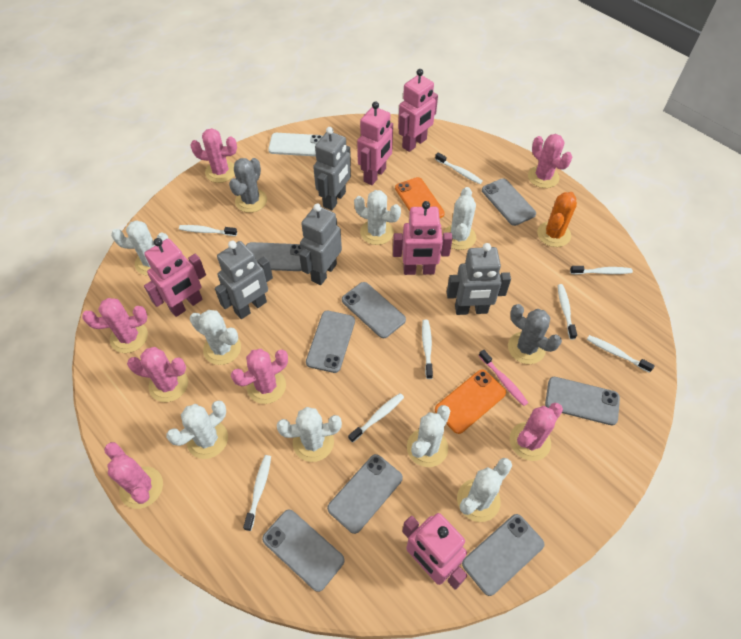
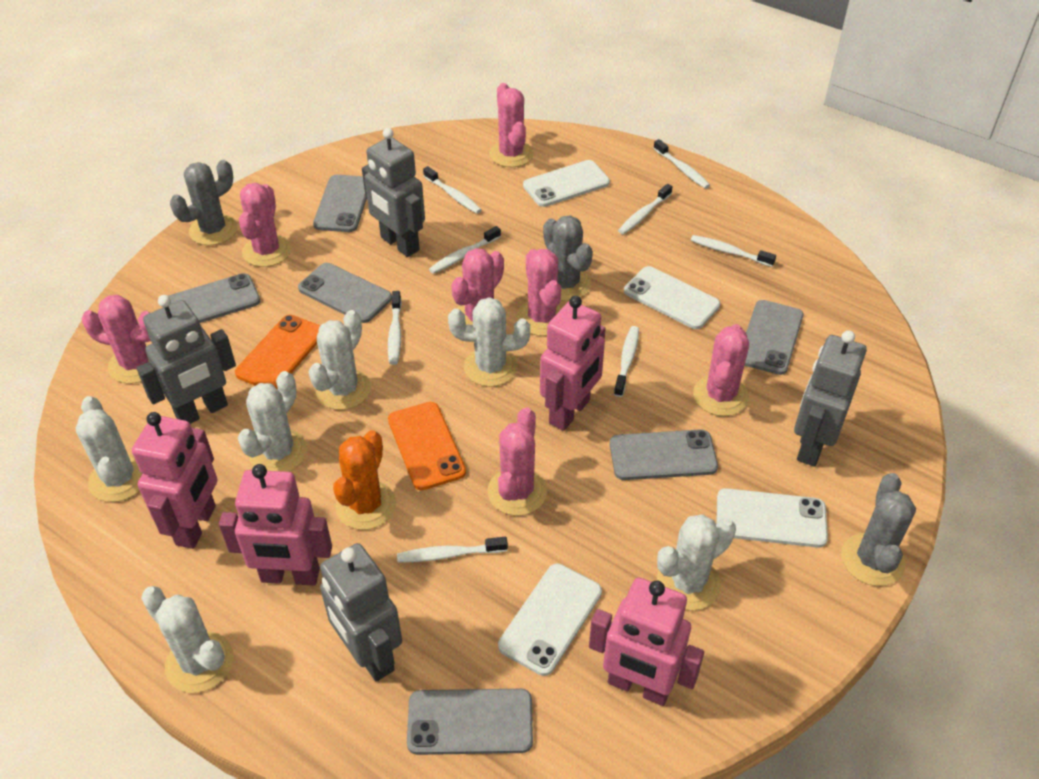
grey cactus: [229,158,267,213] [508,304,562,364] = 2 -> [170,160,237,245] [543,215,593,301] [841,473,916,586] = 3
grey phone: [246,242,301,271] [262,509,344,592] [306,311,355,373] [327,454,403,534] [342,282,406,338] [462,514,545,596] [482,178,536,226] [545,377,620,425] = 8 -> [168,273,260,323] [298,263,392,323] [313,175,367,232] [407,689,533,755] [610,429,718,480] [745,300,803,375] = 6
pink robot: [144,238,206,317] [357,101,393,185] [393,201,453,275] [398,69,438,152] [402,513,467,590] = 5 -> [132,412,217,549] [219,464,332,586] [540,296,606,431] [589,578,704,706] = 4
pink toothbrush: [479,350,528,406] = 1 -> none = 0
white cactus: [111,220,169,276] [166,400,228,459] [190,310,241,365] [277,407,342,462] [354,190,401,245] [407,405,450,467] [443,187,476,250] [457,458,512,522] = 8 -> [75,396,143,502] [141,586,234,693] [238,371,307,472] [309,310,371,410] [448,297,530,387] [657,514,736,610] = 6
white phone: [268,133,322,156] = 1 -> [498,564,602,676] [523,160,610,207] [624,266,720,329] [717,488,828,548] = 4

